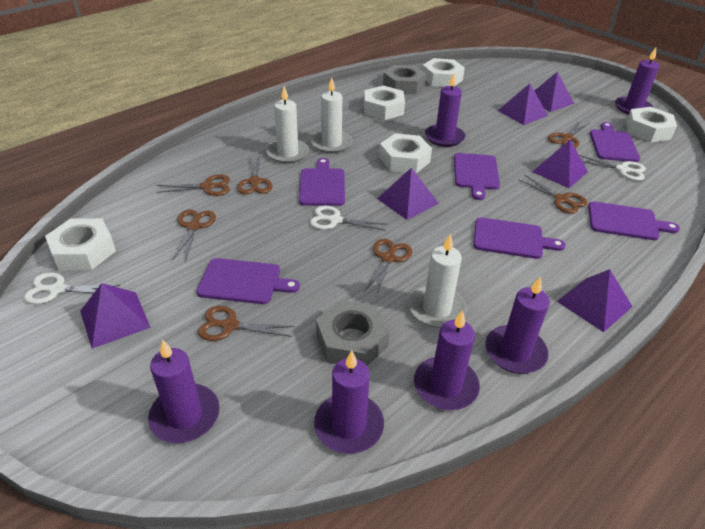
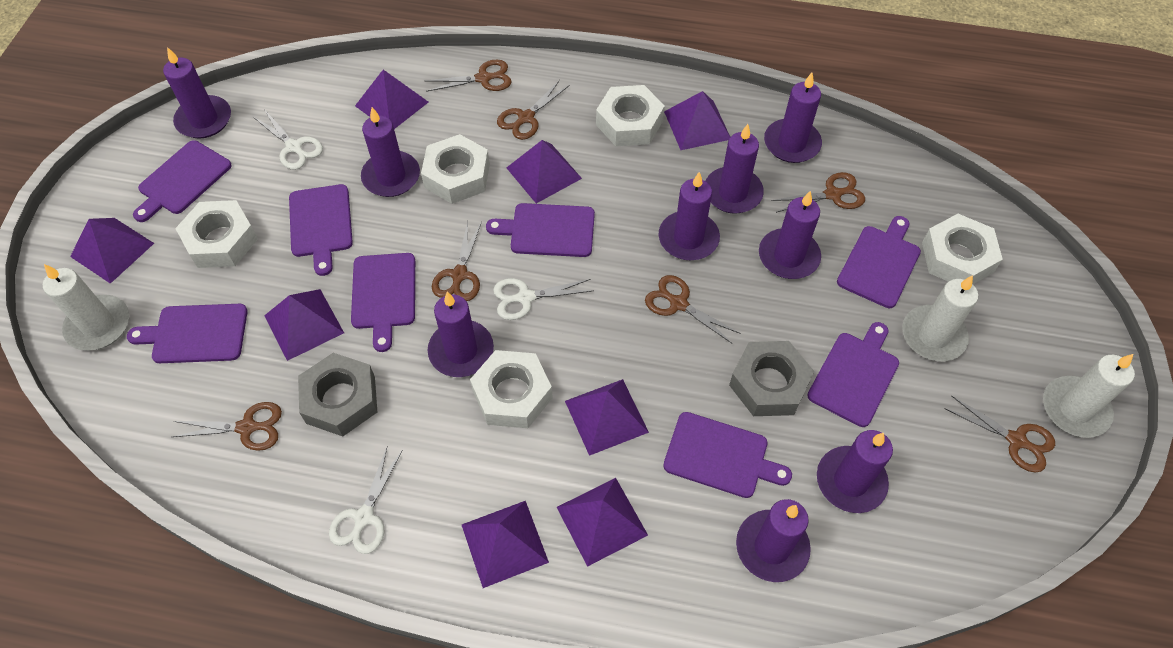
purple candle: [148,339,220,443] [314,350,384,454] [414,310,480,410] [425,73,465,147] [485,276,550,374] [615,48,660,115] = 6 -> [163,47,231,139] [361,107,420,197] [428,292,494,377] [658,172,720,260] [706,124,764,214] [736,499,811,582] [759,190,821,279] [764,73,822,163] [817,430,893,513] = 9
purple cutting board: [196,258,300,304] [299,158,345,206] [454,153,500,200] [473,217,566,259] [588,201,680,240] [590,122,640,162] = 6 -> [127,304,248,363] [133,140,232,222] [289,184,353,276] [351,253,415,352] [486,203,595,257] [663,412,792,498] [807,322,899,427] [837,216,921,308] = 8
purple pyramid: [80,283,151,349] [377,168,439,220] [498,83,548,125] [532,140,588,188] [534,72,574,112] [557,269,633,332] = 6 -> [70,218,154,284] [264,289,344,361] [355,70,429,129] [462,501,549,588] [507,140,582,203] [557,478,648,567] [565,379,649,456] [664,91,730,150] = 8

